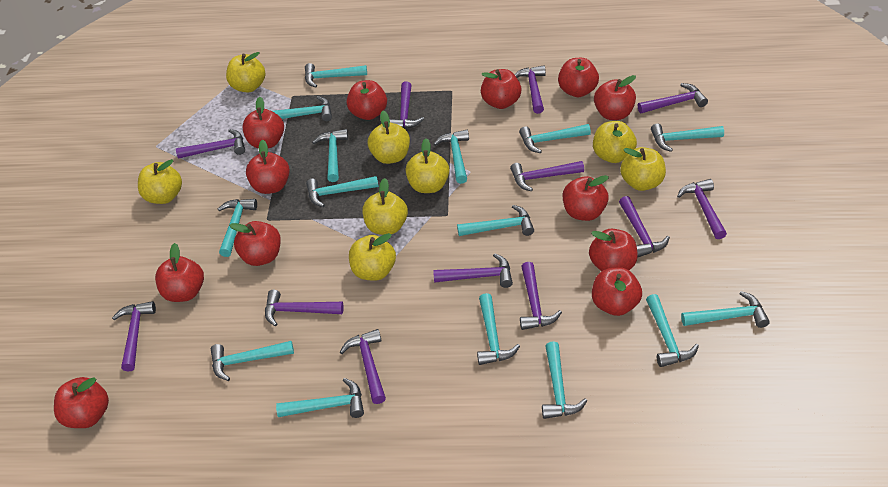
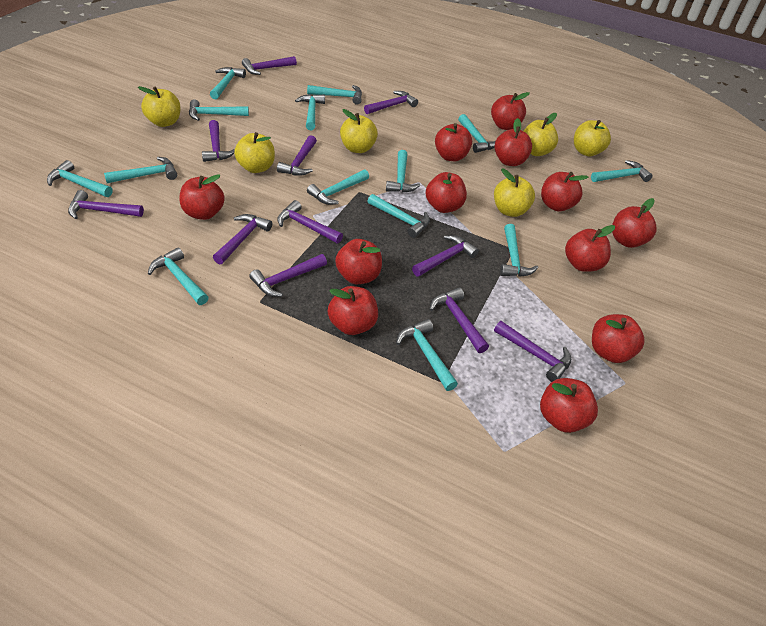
purple hammer: [112,301,156,372] [176,129,245,159] [265,290,344,327] [340,329,386,404] [390,81,424,129] [433,253,513,288] [510,161,584,191] [515,65,546,114] [520,262,562,330] [619,196,670,258] [638,83,708,113] [677,179,727,239] = 12 -> [68,190,144,219] [202,120,235,162] [213,214,272,264] [242,56,297,75] [249,254,327,297] [277,135,317,176] [277,200,343,244] [364,91,418,114] [412,235,479,277] [430,287,489,353] [494,321,571,382] = 11
turquoise hammer: [211,341,294,381] [218,199,257,257] [272,96,332,121] [276,378,364,418] [305,63,367,88] [306,176,379,207] [312,129,348,182] [434,130,469,184] [457,205,534,236] [477,293,520,365] [519,124,591,153] [542,342,587,419] [646,294,699,367] [651,124,724,152] [681,291,770,328] = 15 -> [47,160,113,197] [104,157,177,183] [148,247,209,305] [189,99,249,121] [210,67,246,99] [295,94,325,130] [307,85,362,105] [307,170,369,205] [367,194,430,238] [386,150,420,192] [396,319,458,391] [458,114,495,153] [500,224,538,277] [591,160,653,182] = 14
yellow apple: [138,159,182,204] [226,52,265,92] [349,233,396,281] [362,178,408,235] [368,110,410,164] [405,138,449,193] [593,121,637,163] [620,147,666,191] = 8 -> [138,86,180,127] [234,132,275,173] [340,109,378,153] [494,168,535,217] [523,113,558,156] [574,120,611,156] = 6

